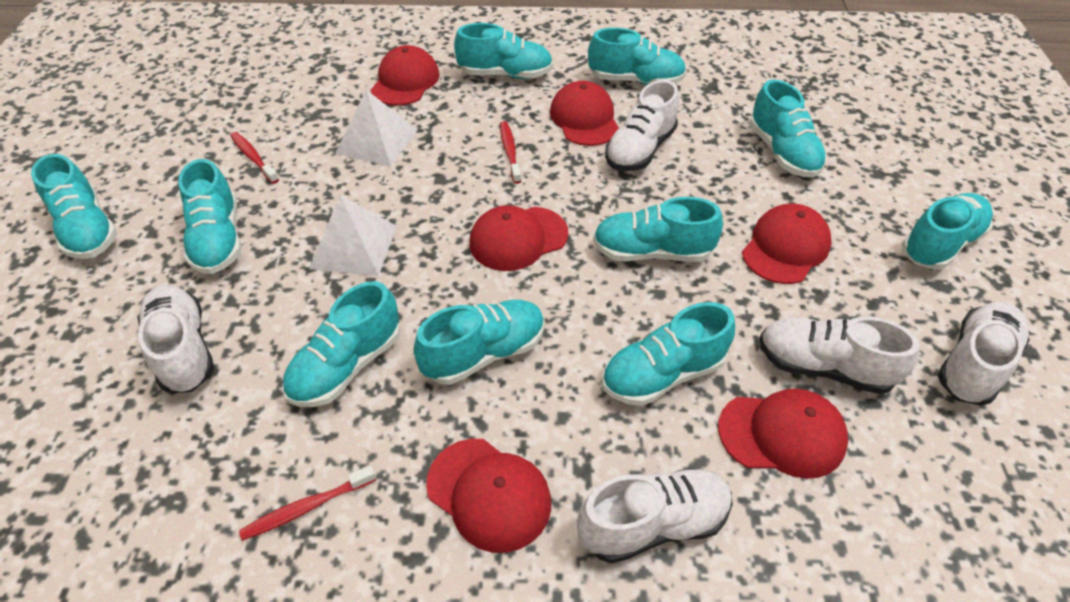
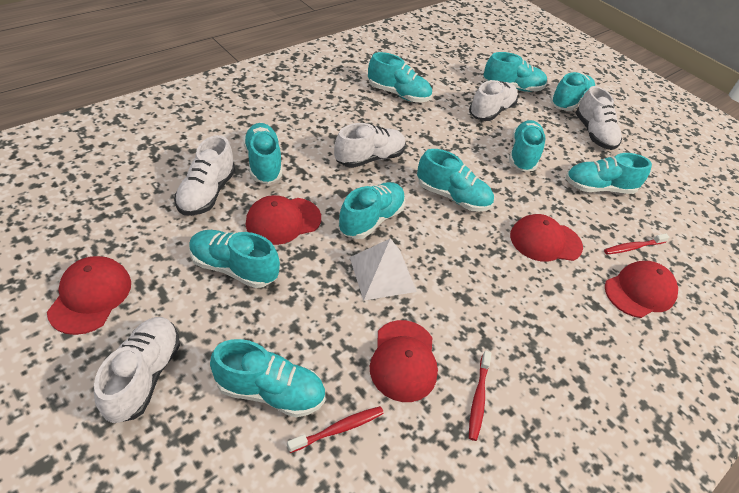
red cap: [371,45,439,106] [426,438,551,553] [470,205,568,271] [550,81,619,146] [718,388,848,479] [742,203,831,284] = 6 -> [47,256,131,335] [246,195,321,245] [370,320,438,402] [510,214,583,262] [605,261,678,318] = 5
white pyramid: [309,195,397,276] [335,90,417,167] = 2 -> [350,238,417,300] = 1

